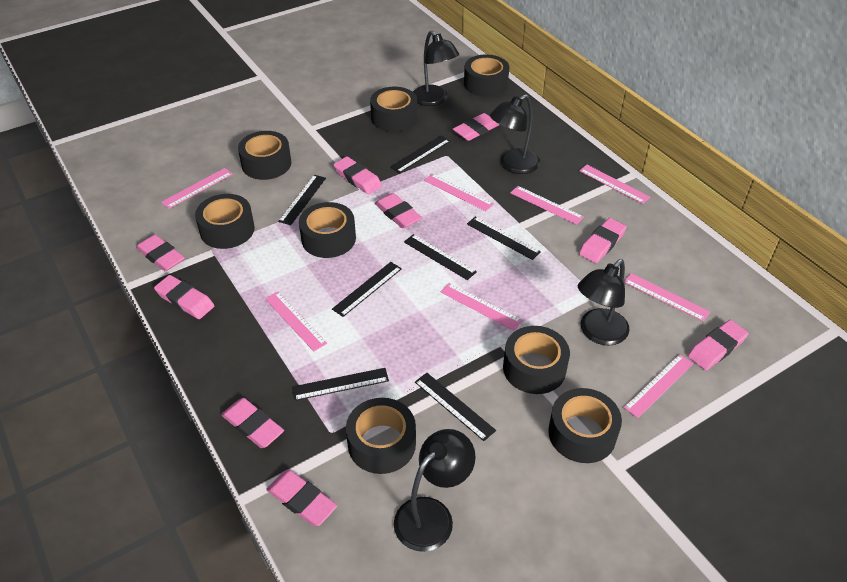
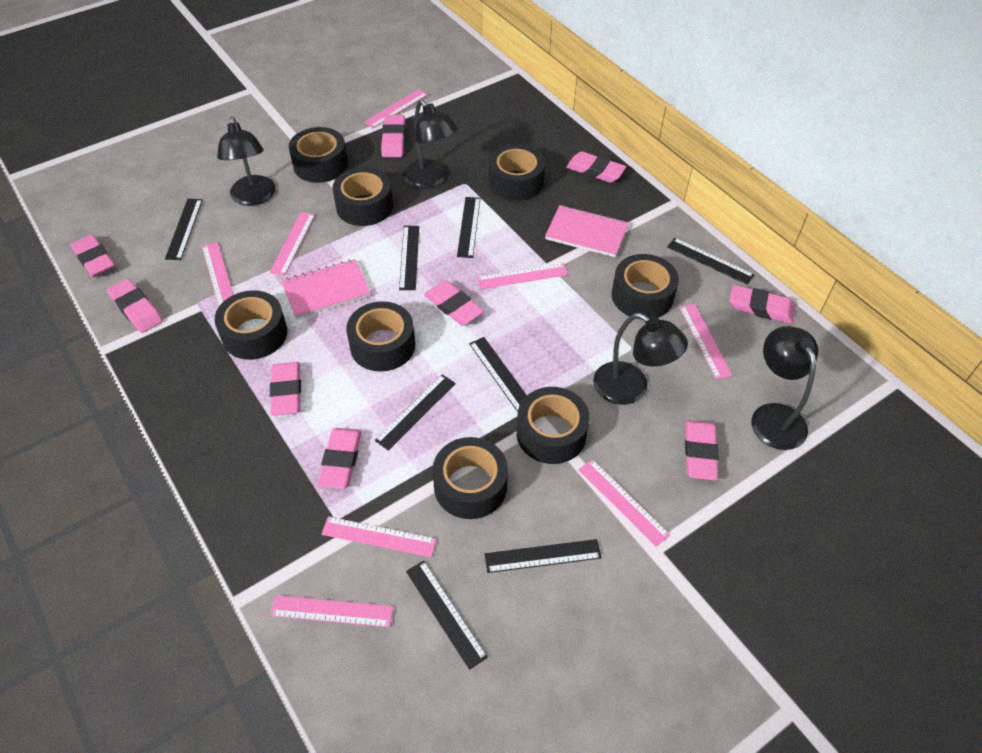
black ruler: [278,175,326,225] [292,368,389,401] [332,262,402,317] [390,136,450,173] [404,234,477,280] [415,373,496,441] [467,216,541,260] = 7 -> [165,199,203,260] [374,374,456,451] [399,226,419,290] [406,560,488,670] [457,197,481,258] [469,337,527,412] [485,539,602,573] [667,238,754,285] = 8
pink notebook: none = 0 -> [281,259,371,319] [545,205,628,257] = 2

